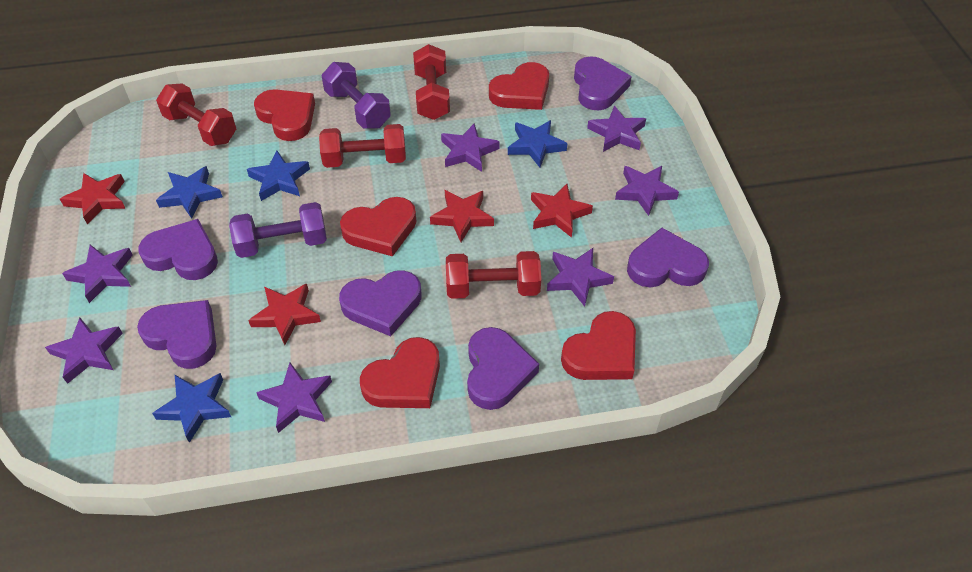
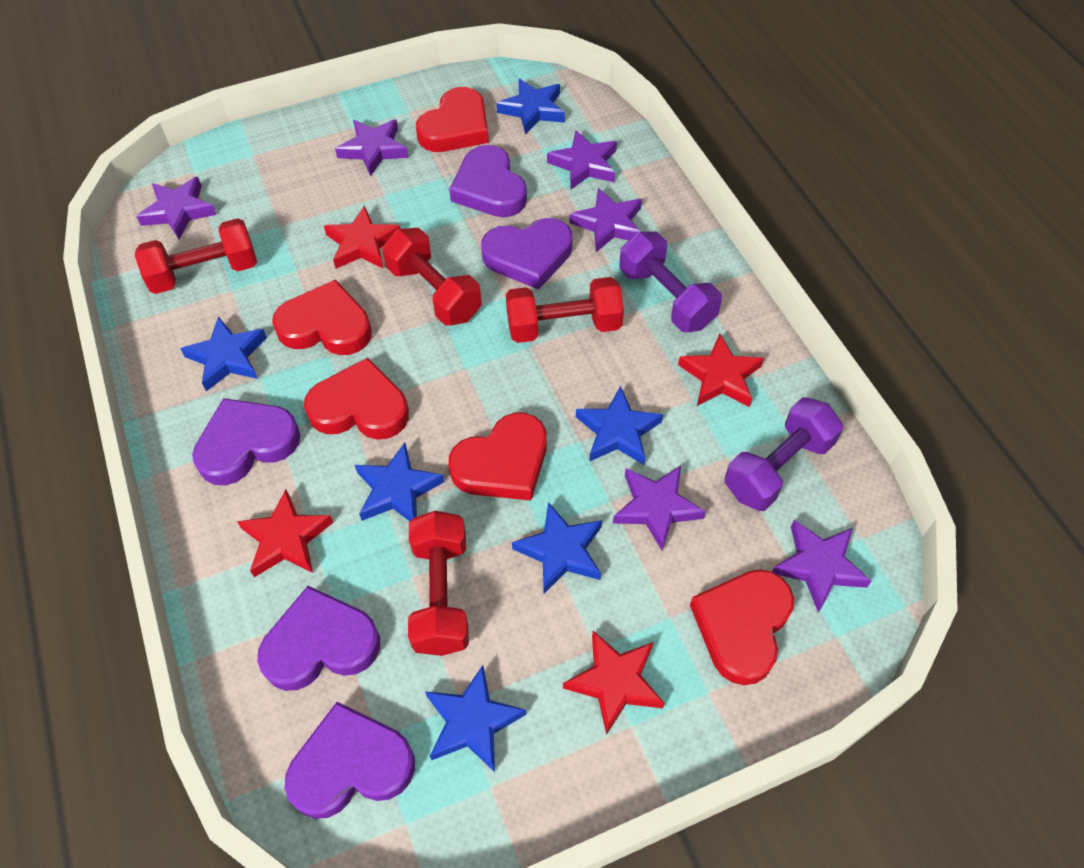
blue star: [152,373,231,443] [156,166,223,219] [247,151,310,201] [508,120,567,167] = 4 -> [180,316,267,392] [355,443,444,521] [425,665,526,772] [497,79,565,134] [512,502,602,594] [576,386,663,465] = 6
purple heart: [137,300,216,369] [138,219,218,280] [339,270,422,336] [467,327,539,410] [574,56,632,110] [627,228,709,287] = 6 -> [192,398,301,485] [257,586,380,691] [285,702,415,819] [449,145,527,217] [481,218,572,290] = 5
purple star: [45,318,123,384] [62,245,133,303] [256,363,332,433] [441,123,500,172] [547,248,614,307] [587,106,646,152] [615,166,679,216] = 7 -> [136,177,217,240] [335,119,409,176] [547,130,617,189] [569,188,642,252] [613,466,706,551] [772,520,872,613] = 6

